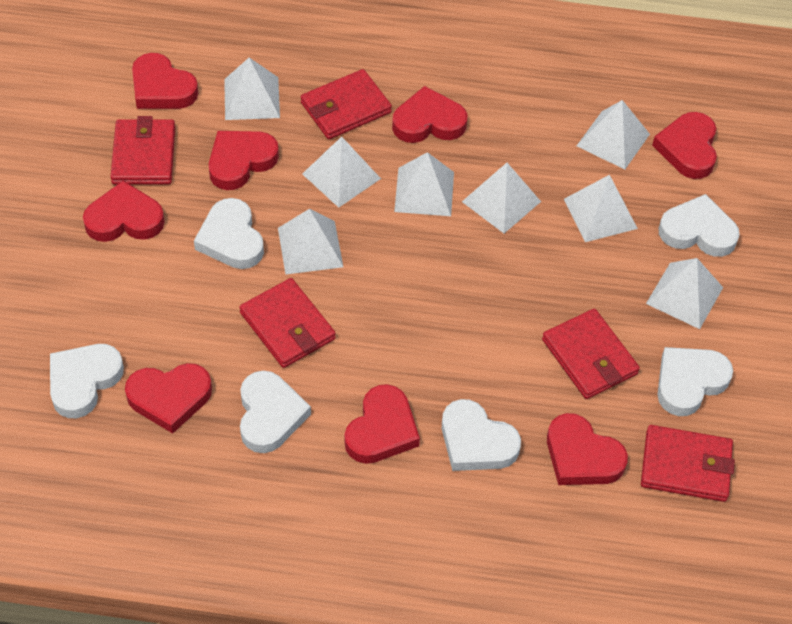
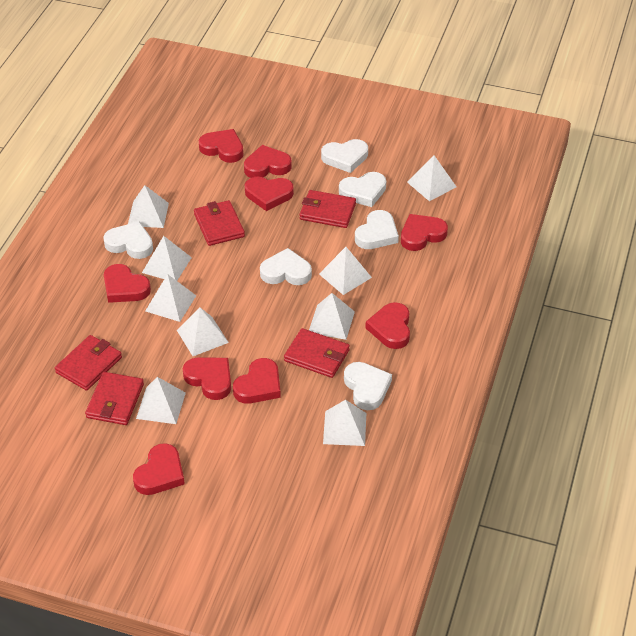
red heart: [83,181,165,242] [125,363,212,434] [132,53,198,109] [209,131,279,190] [344,384,420,464] [392,86,468,143] [547,413,628,485] [652,112,717,179] = 8 -> [104,264,151,303] [133,443,185,495] [183,357,231,400] [199,129,243,163] [233,358,281,404] [244,145,292,178] [245,177,294,211] [365,302,410,349] [401,214,448,251] = 9
white pyramid: [224,58,280,120] [278,209,343,275] [302,137,381,208] [394,152,454,216] [462,163,541,233] [564,175,638,242] [577,100,650,169] [646,258,723,329] = 8 -> [128,185,169,228] [136,377,186,424] [142,236,192,281] [145,274,196,322] [177,308,229,356] [309,293,355,340] [319,247,372,295] [323,400,366,446] [407,155,456,201] = 9

